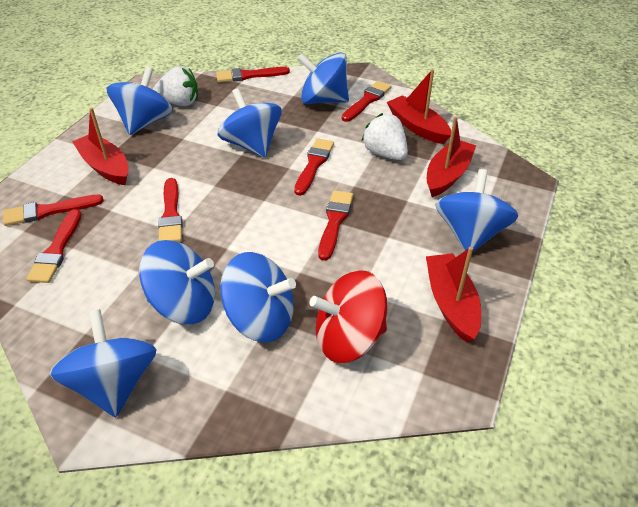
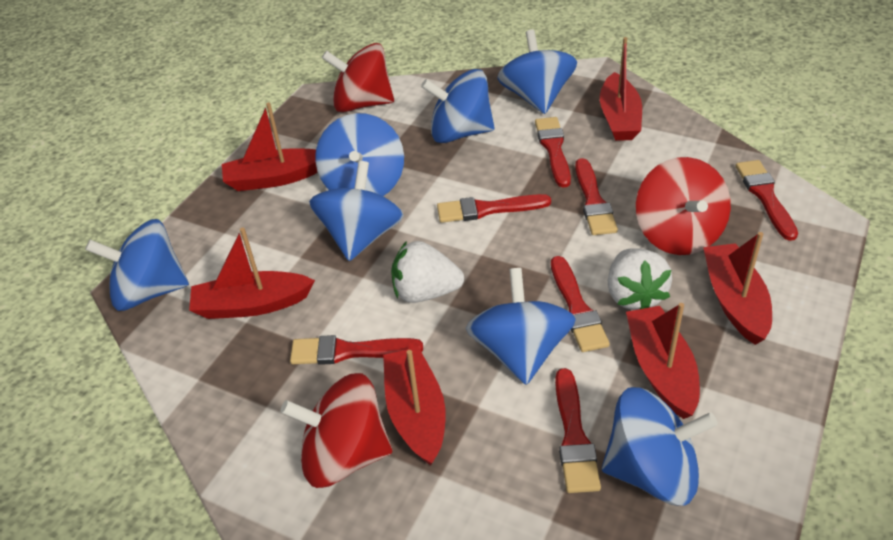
red boat: [72,108,129,185] [387,69,451,144] [426,247,481,342] [427,116,476,197] = 4 -> [189,227,315,319] [222,102,318,191] [383,347,446,466] [600,37,642,141] [626,303,700,419] [703,232,772,345] = 6
red spinning top: [309,270,387,363] = 1 -> [280,373,392,488] [322,43,394,112] [636,157,731,255] = 3

